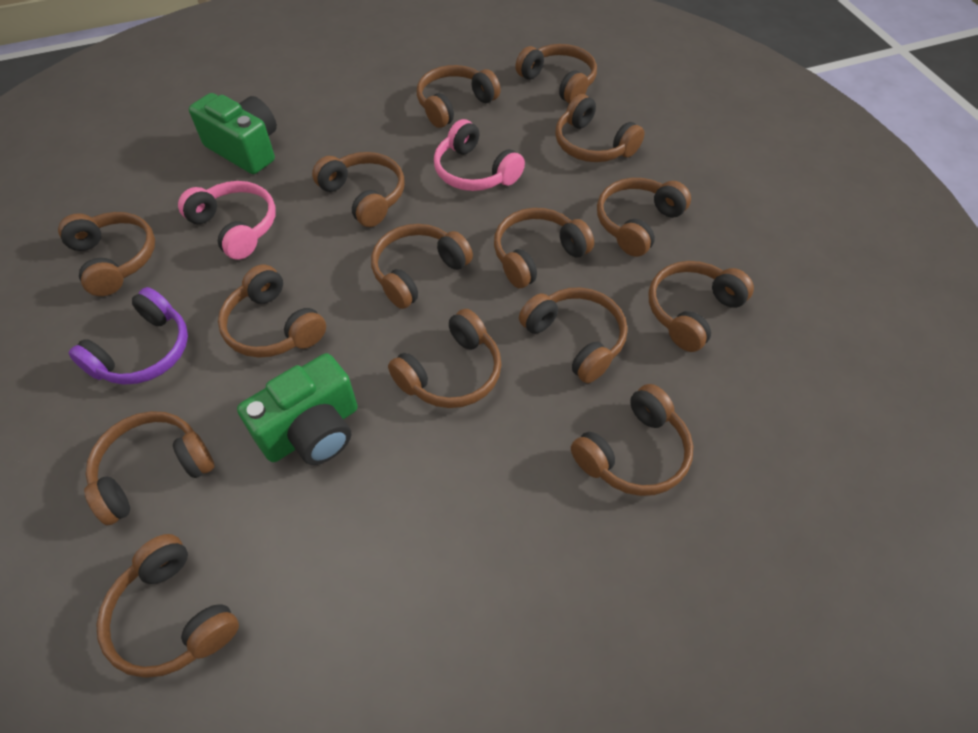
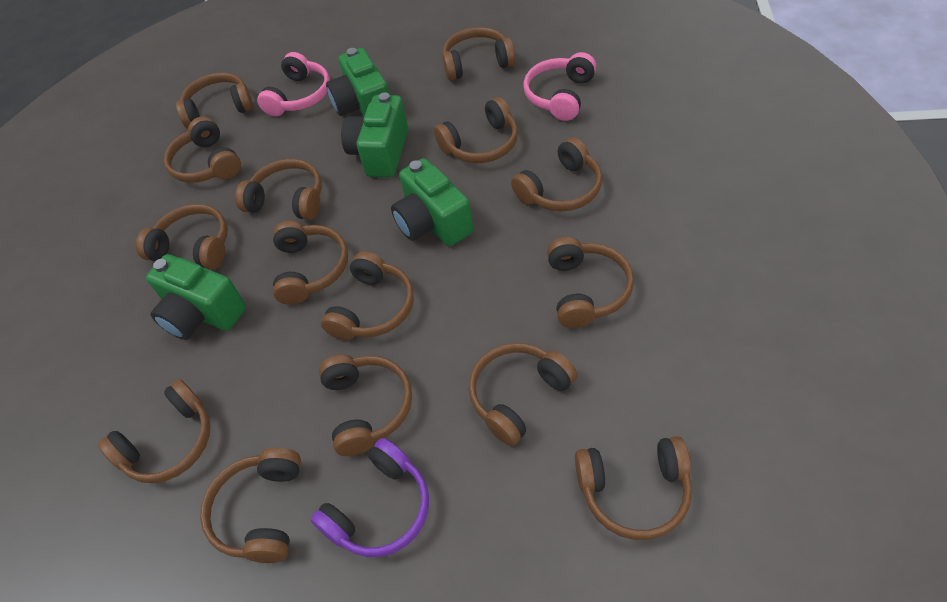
green camera: [189,93,277,174] [237,353,358,465] = 2 -> [146,254,246,340] [326,48,390,117] [341,92,408,178] [391,158,473,246] = 4

